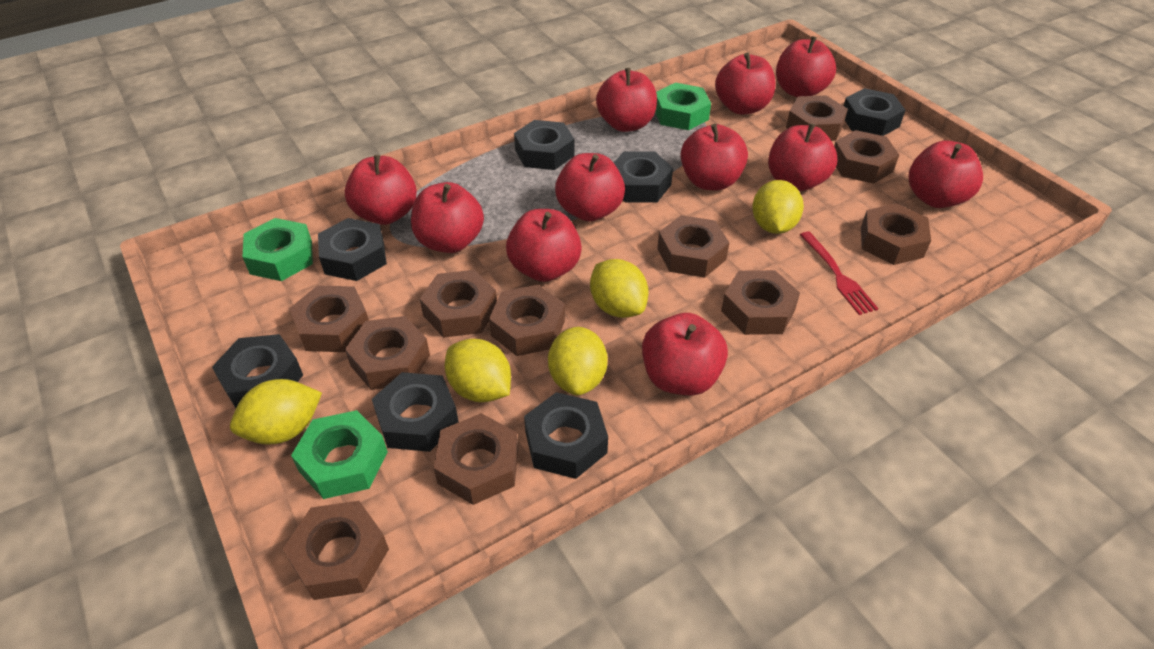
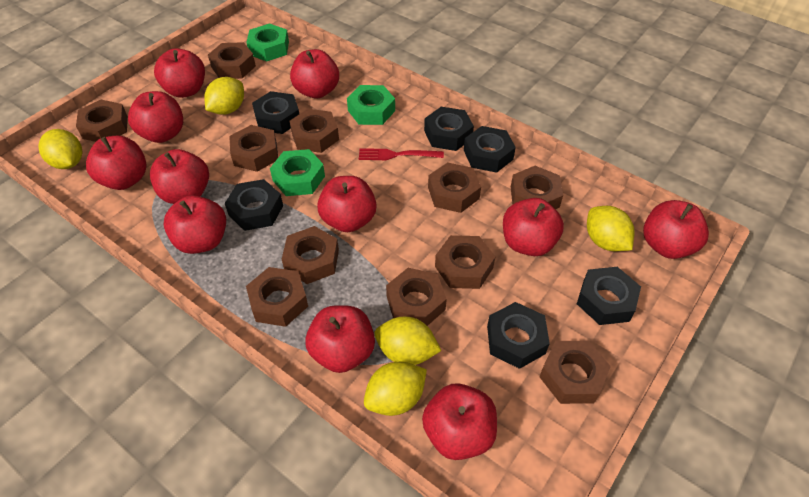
black nut: [212,334,303,408] [318,218,387,281] [372,372,459,452] [514,120,575,170] [524,392,608,479] [614,151,673,202] [844,88,906,136] = 7 -> [225,179,283,231] [252,91,299,134] [424,107,474,151] [464,126,516,173] [487,302,550,369] [577,267,641,325] = 6

